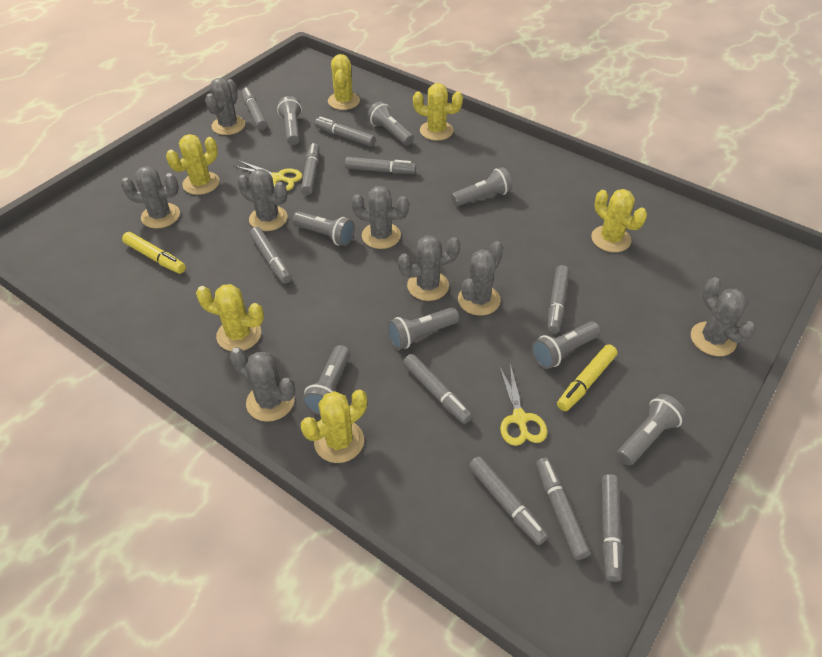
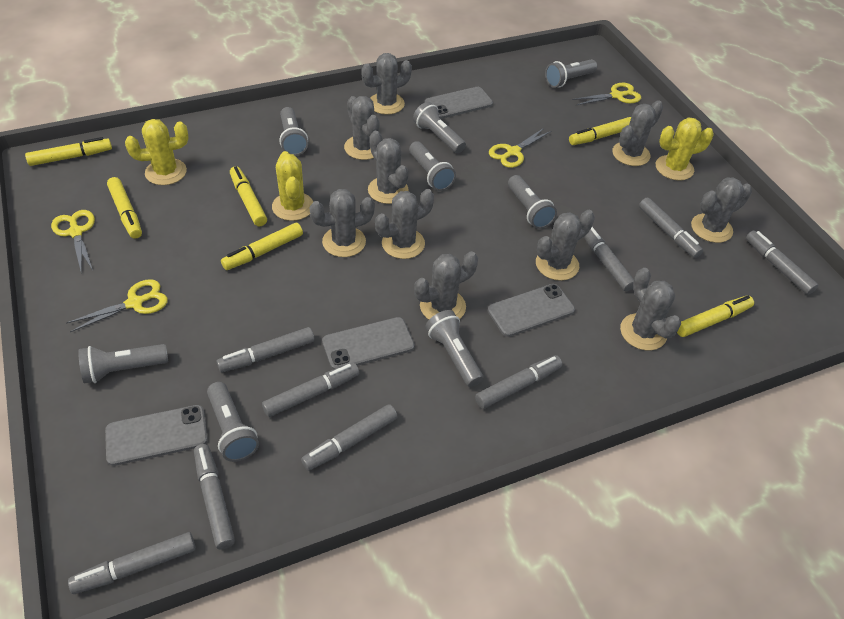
grey cactus: [121,166,180,228] [205,78,245,135] [230,347,295,422] [238,169,288,231] [351,186,409,249] [398,235,460,301] [458,241,503,316] [691,277,755,356] = 8 -> [310,189,375,257] [344,96,379,160] [361,53,412,115] [368,131,409,204] [375,189,434,259] [414,251,478,319] [536,210,595,281] [613,100,663,166] [620,268,681,351] [691,177,752,243] = 10
grey marker: [242,88,267,130] [250,227,292,284] [301,143,319,195] [314,116,376,147] [345,157,416,174] [403,354,473,424] [469,456,549,545] [536,457,591,560] [548,265,569,334] [601,474,623,582] = 10 -> [68,532,196,594] [194,444,235,550] [216,327,315,372] [262,363,359,417] [301,404,398,471] [475,355,562,409] [584,227,634,292] [639,197,703,258] [746,230,818,295] = 9
grey phone: none = 0 -> [105,405,208,466] [322,317,415,370] [425,87,493,119] [488,284,575,337] = 4
yellow cactus: [166,134,219,195] [196,284,264,351] [301,390,367,463] [328,54,360,110] [413,83,463,141] [591,189,647,252] = 6 -> [125,119,189,185] [272,151,313,221] [656,118,714,181] = 3
yellow marker: [122,232,186,274] [557,344,617,411] = 2 -> [25,137,112,166] [107,177,142,239] [221,223,303,270] [230,166,267,226] [569,117,631,145] [677,295,754,337] = 6
yellow scissors: [234,160,303,191] [499,364,548,446] = 2 -> [51,210,95,274] [66,279,168,332] [489,128,551,168] [572,83,641,105] = 4

